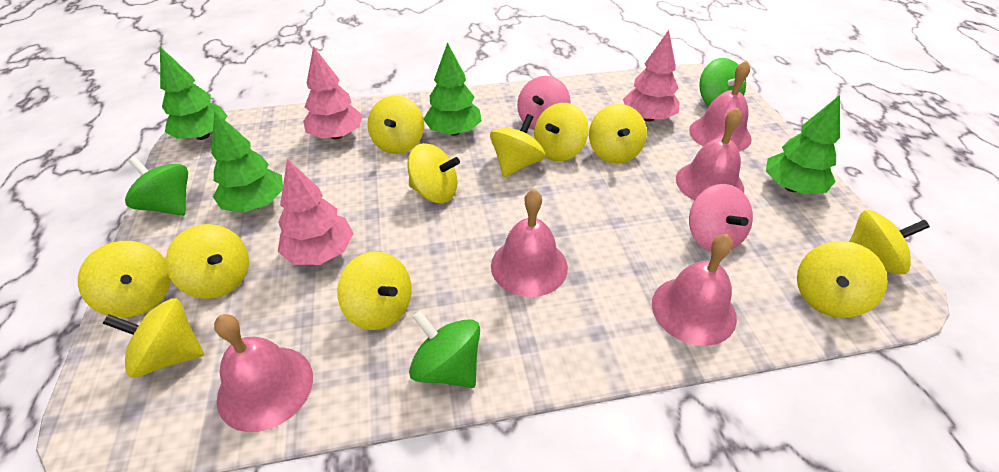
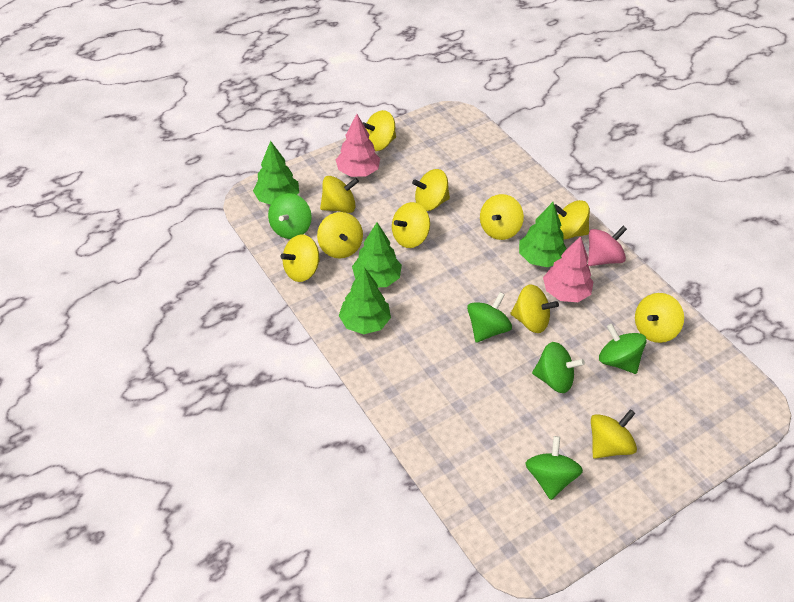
green spinning top: [125,157,188,216] [409,311,480,388] [699,58,746,106] = 3 -> [268,193,312,239] [467,292,512,343] [525,436,583,500] [532,342,585,393] [599,324,647,374] = 5
pink bell: [214,314,313,432] [491,189,568,297] [652,234,737,346] [676,108,744,201] [689,60,752,152] = 5 -> none = 0
pink spinning top: [517,76,571,130] [689,184,753,252] = 2 -> [588,226,627,266] = 1
pink tree: [278,159,354,265] [303,46,363,139] [623,30,680,122] = 3 -> [336,114,380,177] [543,236,593,302] = 2

